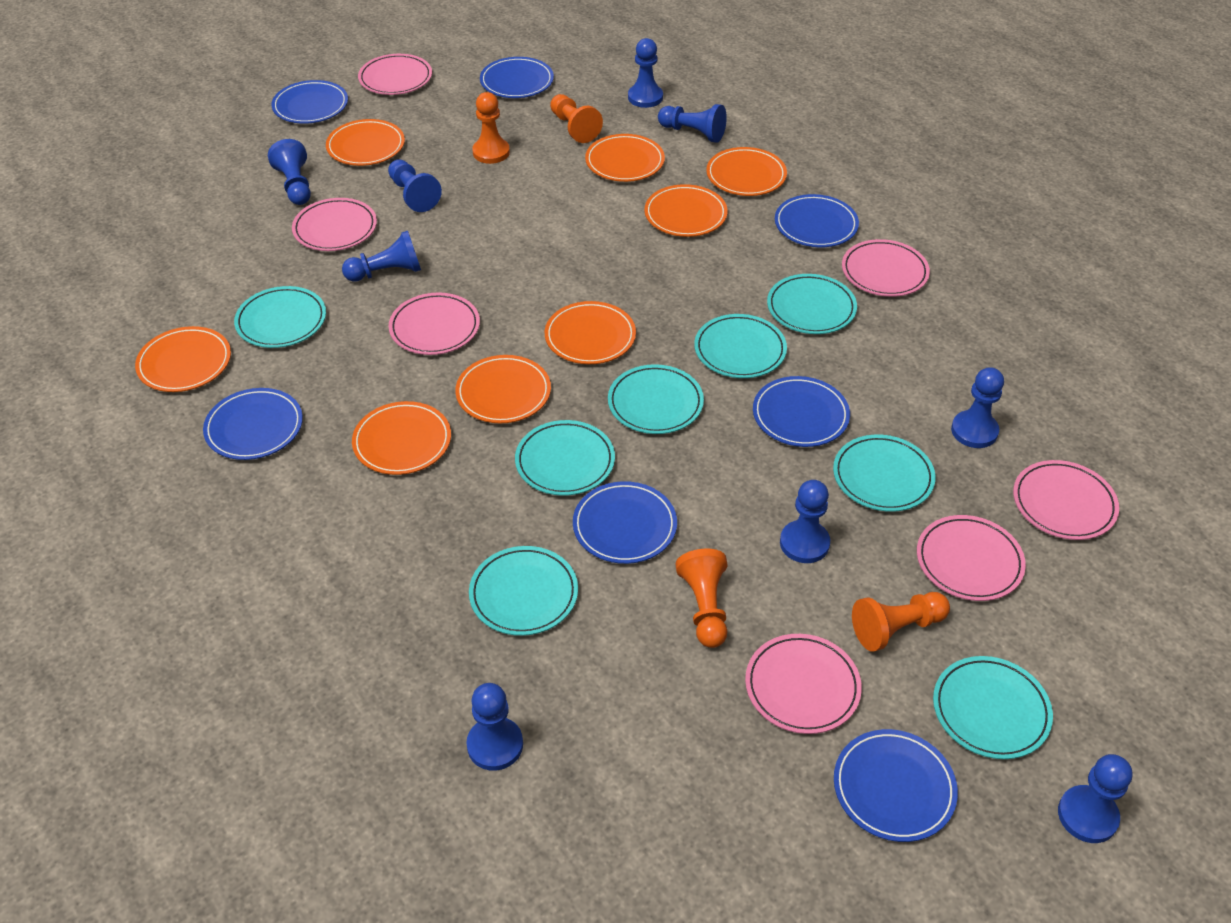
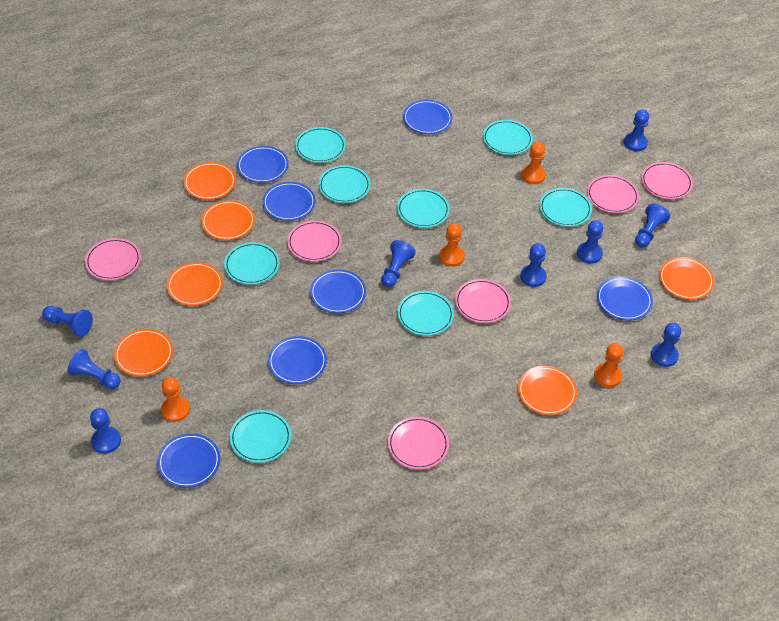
orange plate: [135,326,231,392] [326,119,405,166] [352,401,451,475] [455,355,551,423] [545,301,636,364] [585,134,665,182] [644,184,728,237] [706,147,787,196] = 8 -> [114,329,173,376] [167,262,223,306] [183,162,236,200] [201,200,255,240] [518,366,577,415] [659,257,714,300] = 6
pink plate: [292,198,377,251] [358,54,432,95] [389,293,480,355] [745,634,862,734] [842,239,930,297] [917,515,1026,601] [1013,460,1119,540] = 7 -> [85,238,141,280] [287,220,342,262] [388,417,449,470] [455,279,511,323] [587,175,639,213] [641,162,693,199] = 6

